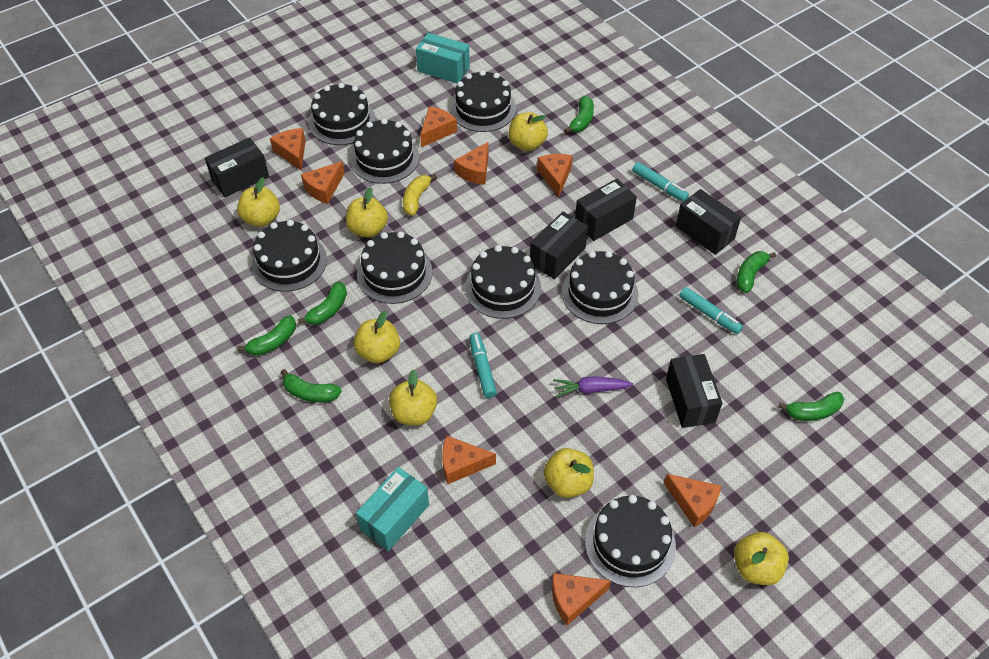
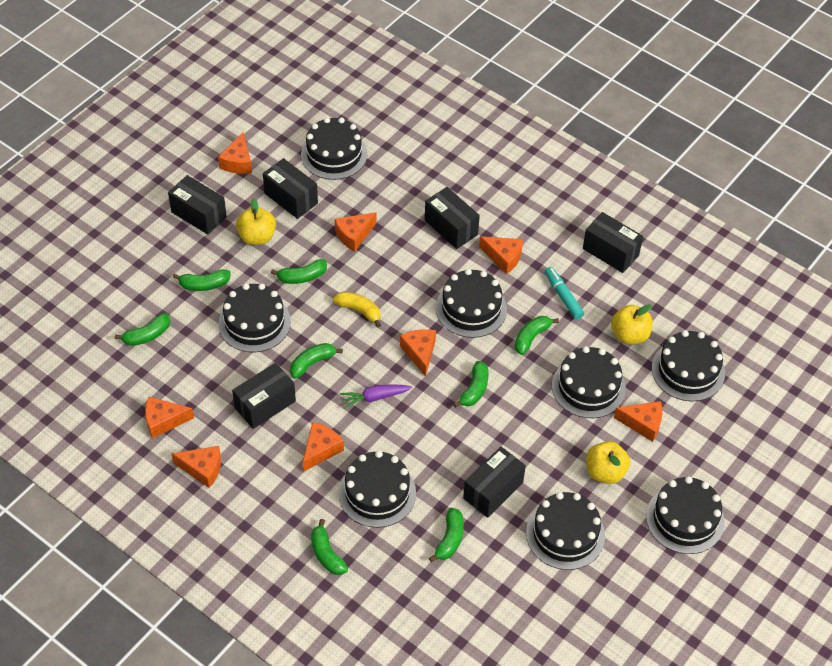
black box: [205,138,269,198] [530,211,588,279] [575,179,637,241] [666,354,722,428] [676,189,741,255] = 5 -> [168,175,227,234] [232,363,296,429] [263,158,318,219] [425,187,480,249] [463,447,526,518] [583,212,643,273] = 6
green banana: [237,315,296,356] [281,369,342,403] [298,282,347,325] [564,96,594,133] [736,251,776,293] [778,392,844,421] = 6 -> [115,313,170,346] [173,269,231,291] [271,259,327,284] [290,343,343,379] [311,519,348,575] [429,508,464,562] [453,361,488,408] [515,316,559,355] = 8
turquoise box: [356,467,429,551] [416,33,470,83] = 2 -> none = 0
turquoise marker: [469,333,497,398] [632,162,689,202] [679,287,743,334] = 3 -> [544,267,584,319] = 1
yellow apple: [237,177,280,227] [346,187,388,238] [354,311,400,363] [389,370,437,425] [509,112,548,151] [544,448,594,498] [734,532,789,585] = 7 -> [236,198,276,245] [586,441,630,484] [611,304,653,345] = 3

